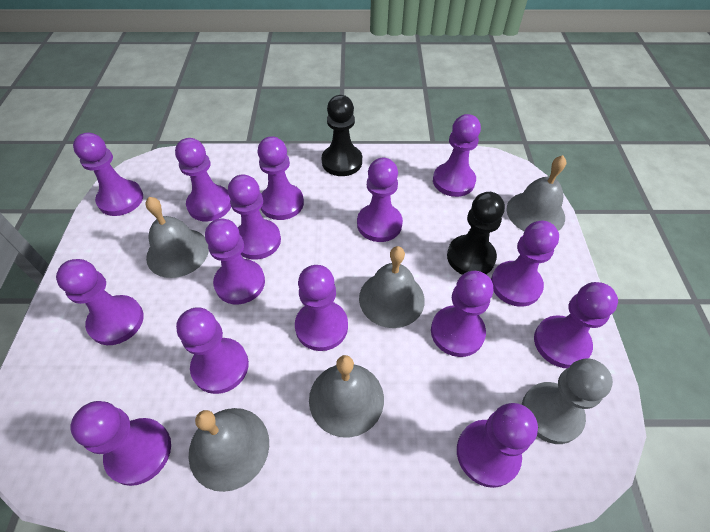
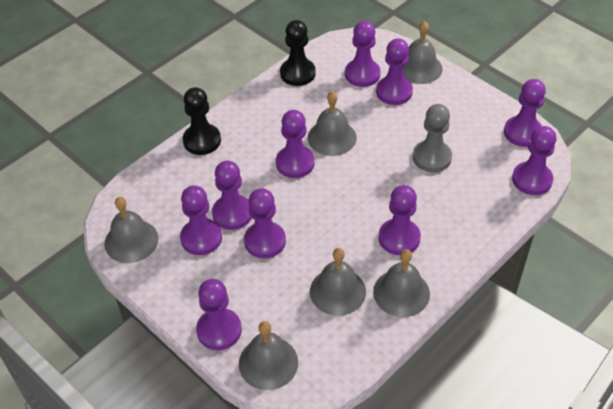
grey bell: [145,197,209,278] [188,408,269,492] [309,355,384,438] [359,246,425,328] [507,155,566,231] = 5 -> [104,197,158,263] [239,321,298,390] [308,91,357,156] [310,248,366,316] [373,249,430,317] [403,21,442,84] = 6
purple pawn: [56,259,144,345] [70,401,171,486] [73,133,143,216] [175,138,231,222] [176,307,249,394] [205,218,265,304] [228,174,281,260] [258,136,304,220] [295,265,348,351] [357,158,403,242] [431,271,493,357] [433,114,481,197] [457,403,538,488] [491,221,559,307] [534,282,618,368] = 15 -> [180,185,222,255] [196,279,242,350] [212,161,252,230] [244,188,286,258] [276,110,315,178] [345,21,381,87] [376,38,413,105] [379,185,421,255] [504,79,546,147] [512,126,556,195] = 10

